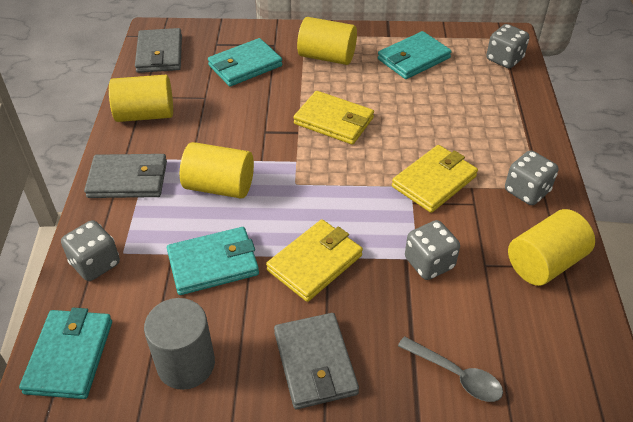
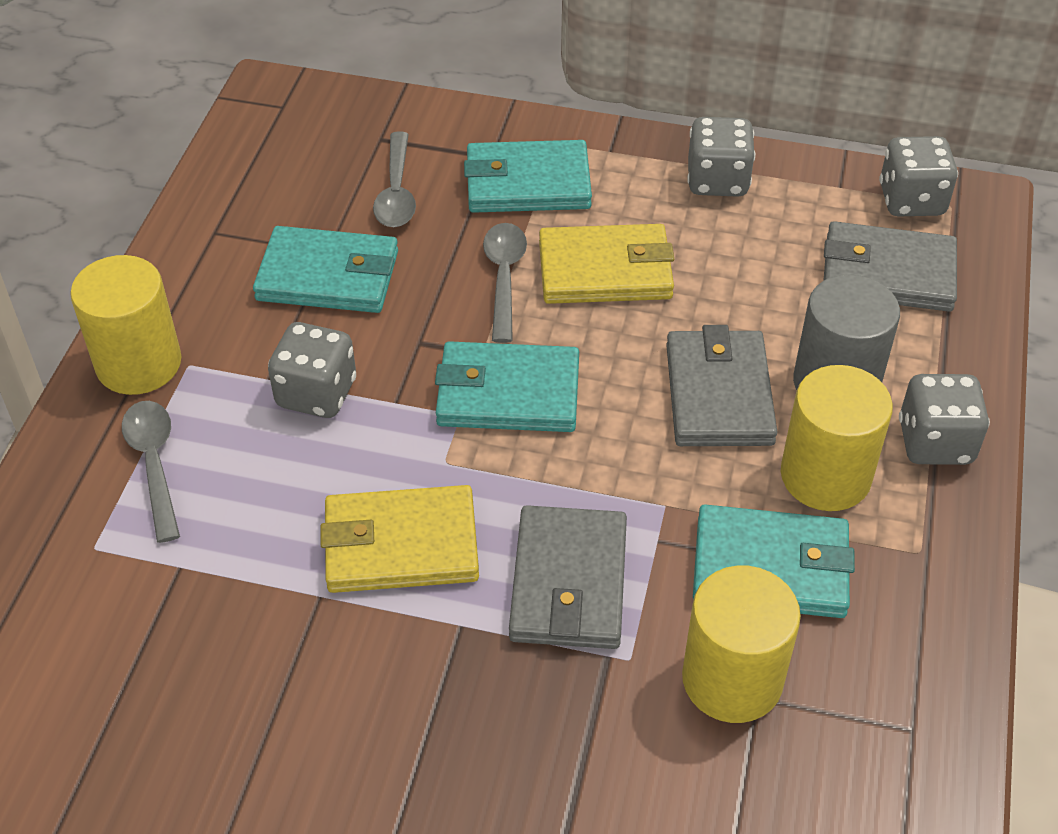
grey spoon: [398,336,503,402] = 1 -> [122,401,180,543] [373,132,416,227] [483,223,527,343] = 3
yellow cylinder: [109,75,173,122] [180,142,254,199] [297,17,357,65] [508,209,595,286] = 4 -> [70,255,182,395] [682,565,801,723] [781,365,893,511] = 3
yellow wallet: [266,219,363,302] [294,91,374,145] [392,145,478,213] = 3 -> [320,485,479,593] [539,224,674,304] = 2

